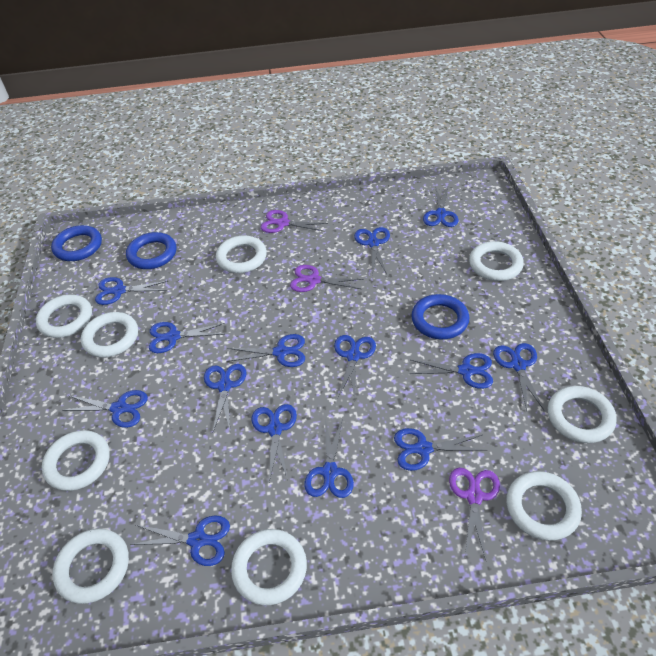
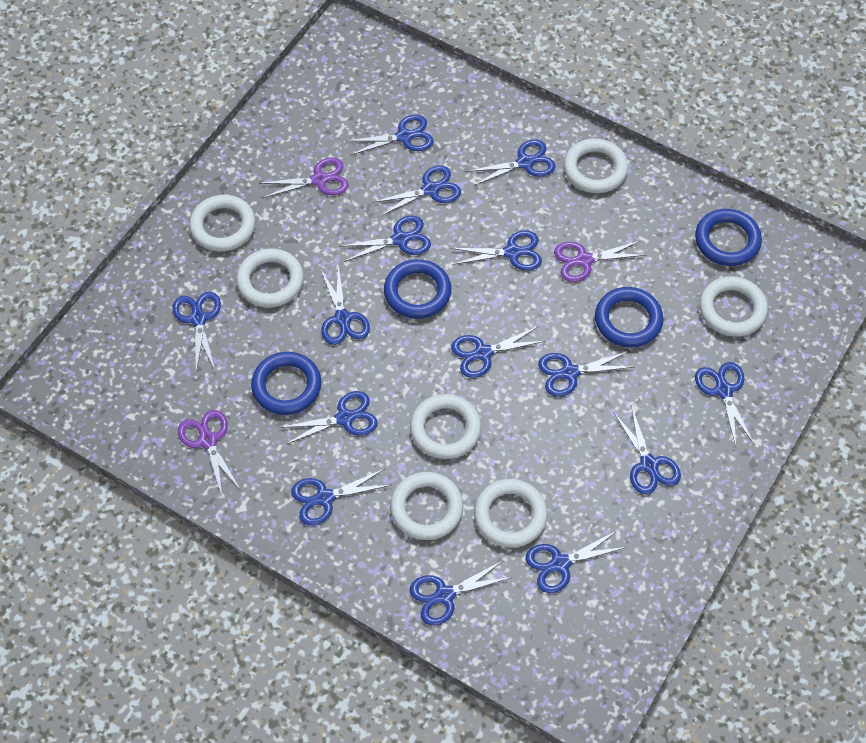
blue ring: [51,225,102,261] [126,232,176,269] [411,294,469,339] = 3 -> [251,352,321,415] [384,259,451,319] [595,287,663,347] [695,209,762,266] = 4
blue scissors: [62,390,148,428] [95,277,168,305] [130,515,230,566] [149,322,225,353] [204,364,246,434] [226,334,305,367] [252,404,297,482] [304,418,354,498] [334,335,376,399] [354,227,390,275] [394,428,487,471] [409,353,493,389] [423,186,459,227] [493,343,544,411] = 14 -> [172,292,221,371] [279,391,378,445] [291,469,391,525] [320,264,370,345] [339,216,431,262] [346,115,434,156] [372,166,461,217] [410,560,513,626] [450,230,542,271] [451,326,545,378] [467,140,556,186] [526,530,627,593] [538,351,633,397] [613,405,681,494] [695,362,755,446] = 15
white ring: [36,295,92,338] [42,430,110,491] [53,528,129,604] [81,312,138,358] [216,235,267,273] [231,529,307,605] [469,241,524,281] [506,471,582,541] [548,386,617,443] = 9 -> [189,195,256,252] [236,248,304,308] [390,472,464,540] [410,394,481,459] [474,479,548,548] [564,139,628,193] [699,276,768,337] = 7

